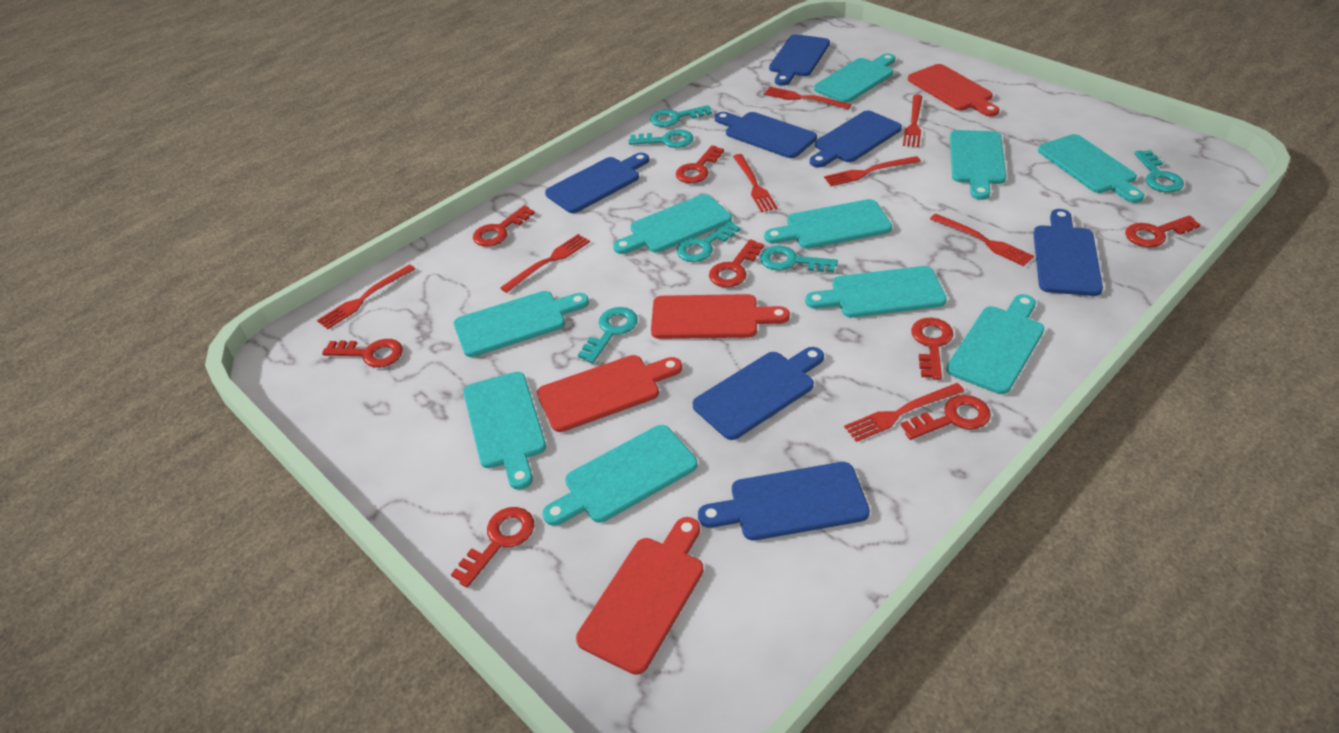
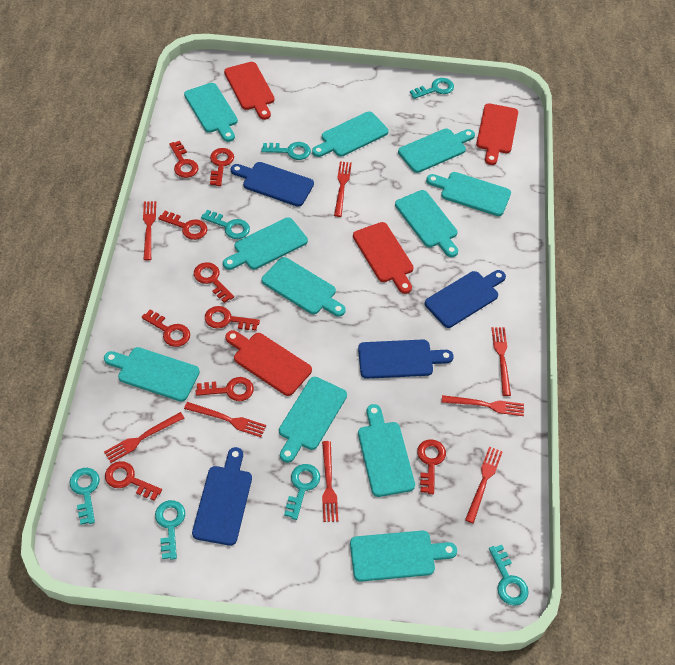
blue cutting board: [545,153,649,213] [692,347,824,440] [698,462,870,540] [715,112,817,158] [769,34,830,86] [810,110,902,168] [1033,209,1103,296] = 7 -> [192,447,252,546] [231,162,314,207] [358,339,454,379] [425,270,506,328] = 4
red key: [322,339,403,368] [451,507,534,587] [473,206,535,247] [676,145,724,183] [709,239,764,287] [901,395,991,440] [911,318,953,379] [1125,215,1201,247] = 8 -> [105,461,162,501] [142,310,190,347] [158,211,207,240] [169,141,198,178] [194,262,234,303] [196,377,254,401] [205,306,260,331] [210,148,234,186] [417,439,446,494] = 9
turquoise cutting board: [454,291,589,357] [463,372,546,490] [542,425,697,526] [613,194,732,254] [764,199,892,249] [805,266,947,318] [814,53,896,103] [946,294,1044,394] [950,130,1006,200] [1038,134,1144,203] = 10 -> [104,347,200,402] [184,83,238,142] [223,217,308,270] [262,257,346,317] [279,377,347,463] [312,112,389,157] [350,530,457,582] [358,404,415,497] [395,190,458,257] [398,128,475,173] [426,172,511,216] = 11
turquoise key: [578,307,638,363] [629,129,694,148] [650,105,712,127] [677,221,740,262] [760,246,838,273] [1134,150,1184,193] = 6 -> [69,468,100,525] [155,500,185,560] [201,210,250,239] [261,142,311,160] [284,464,320,520] [410,78,454,99] [489,545,529,606] = 7

